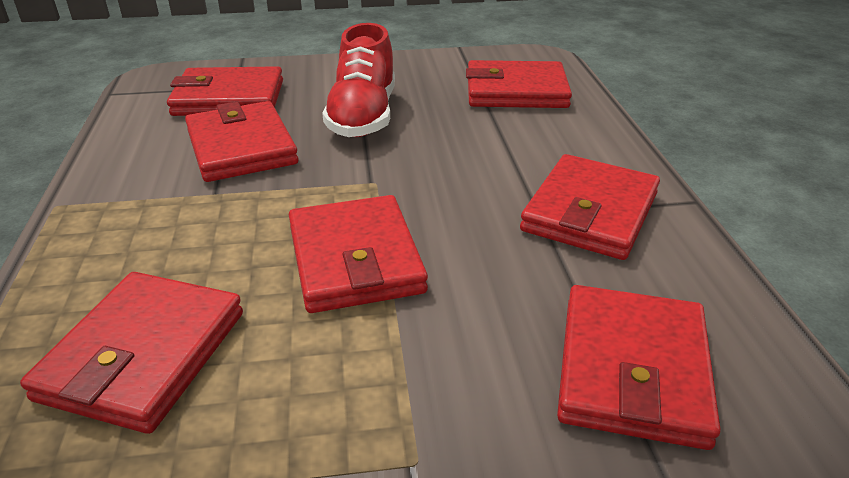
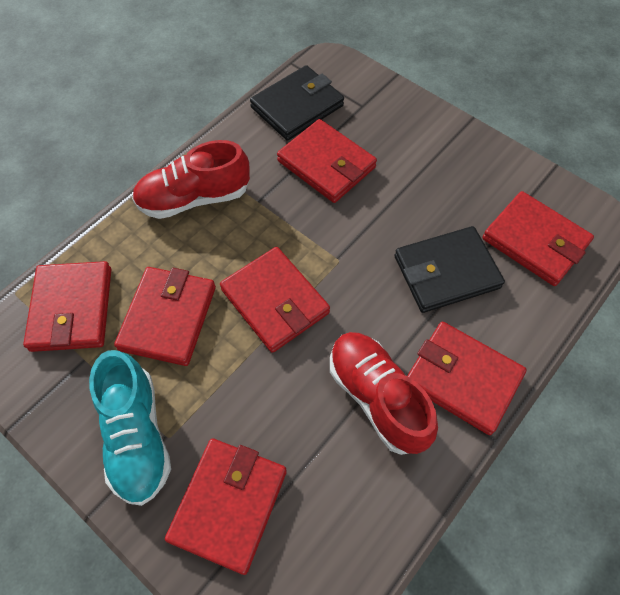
black wallet: none = 0 -> [250,65,344,141] [395,226,505,313] = 2
red shoe: [322,23,395,137] = 1 -> [132,140,250,219] [330,332,438,455] = 2
turquoise shoe: none = 0 -> [89,350,171,506] = 1

